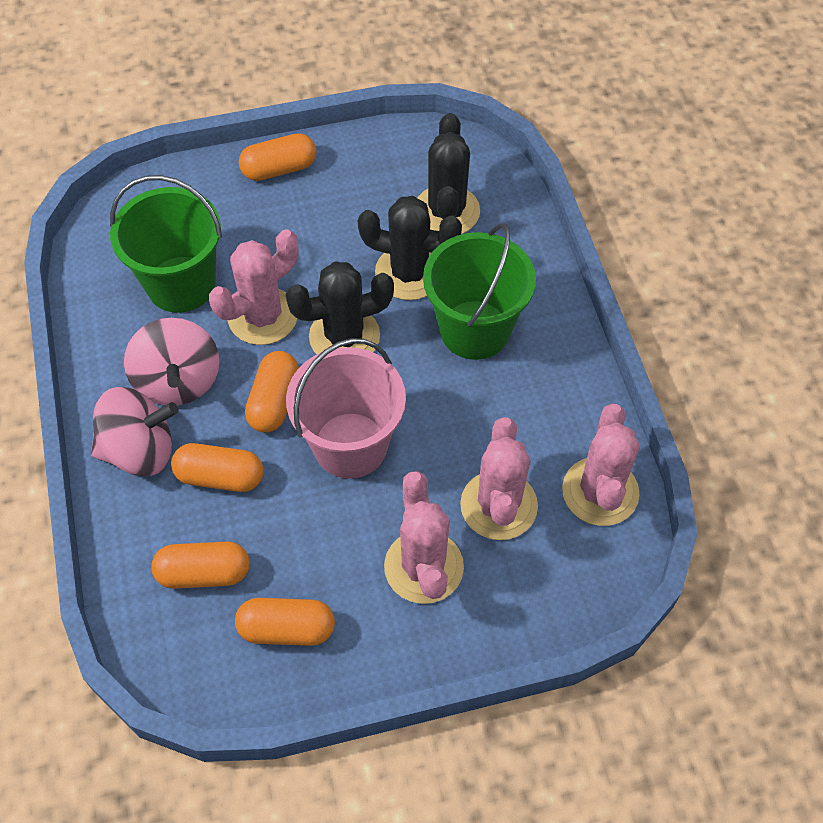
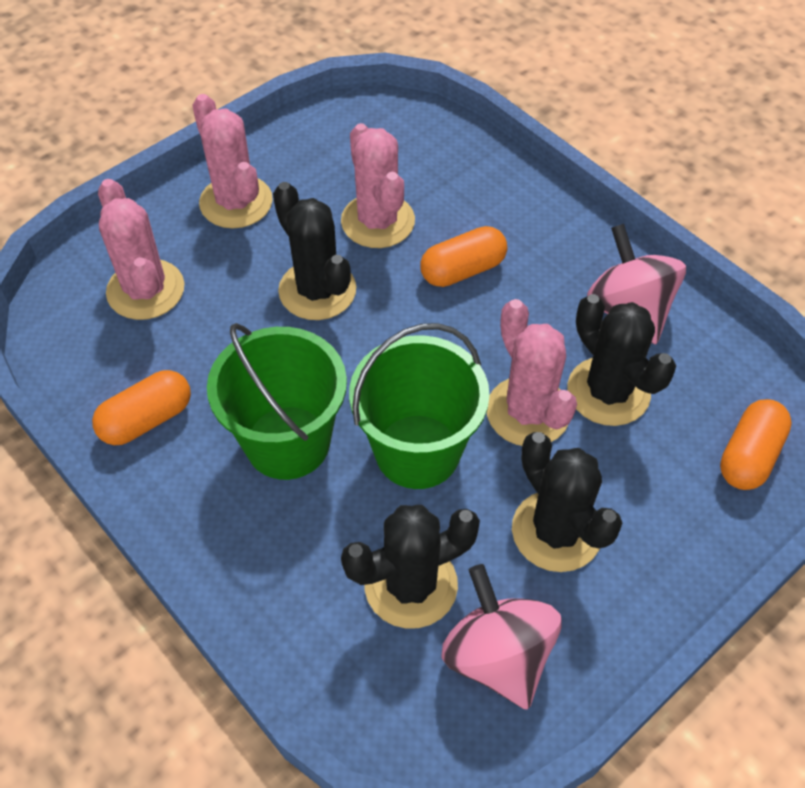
black cactus: [285,262,394,354] [358,196,462,300] [417,113,480,234] = 3 -> [273,182,356,320] [341,505,480,629] [512,432,622,572] [568,294,676,426] = 4
orange capsule: [151,542,250,589] [171,443,264,492] [235,598,335,646] [239,133,316,181] [245,351,299,433] = 5 -> [92,370,191,445] [420,226,507,287] [720,399,792,490] = 3
pink bucket: [286,338,406,479] = 1 -> none = 0

